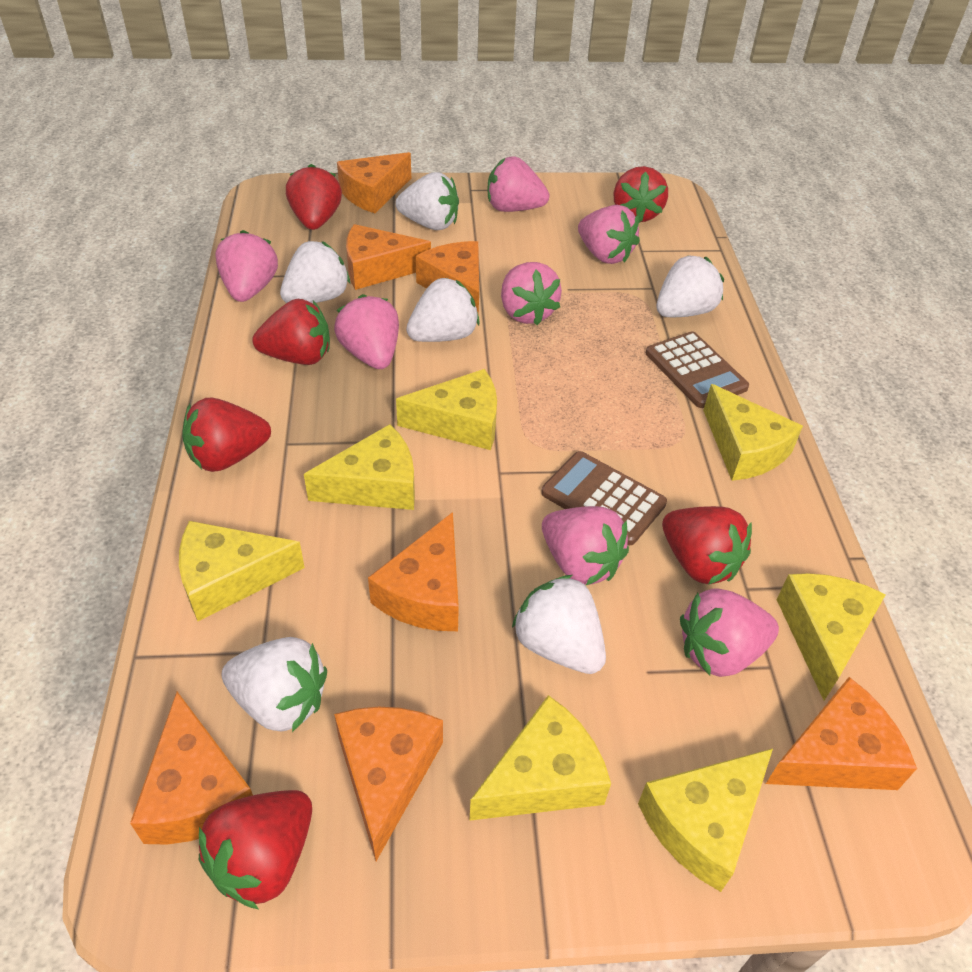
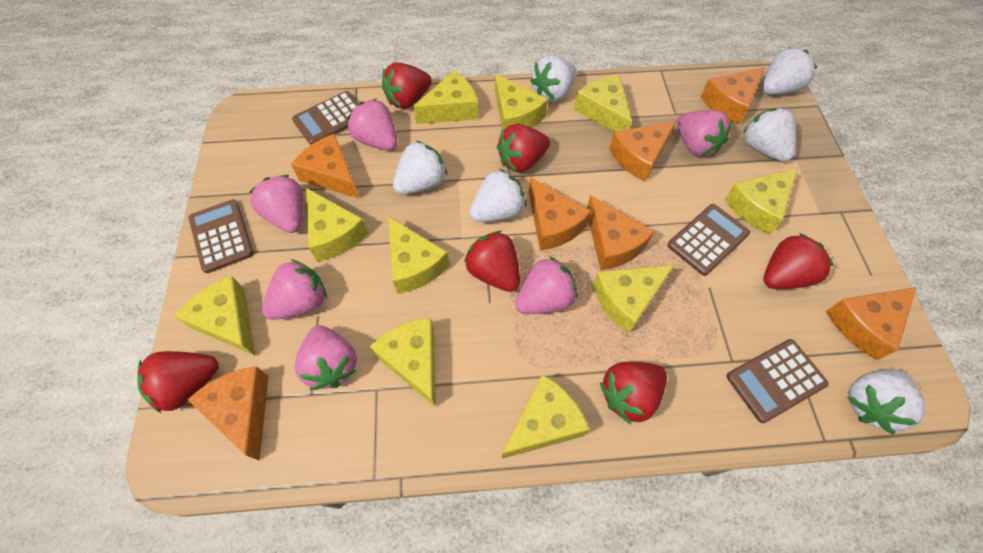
brown calculator: [541,451,667,545] [646,331,749,408] = 2 -> [189,199,253,273] [292,91,359,145] [667,204,750,276] [726,339,829,423] = 4
pink strawberry: [215,230,278,302] [334,294,399,369] [488,156,549,212] [501,262,562,325] [542,506,629,585] [578,205,640,264] [680,588,779,677] = 7 -> [249,175,303,233] [262,259,327,320] [295,325,357,390] [347,99,397,150] [515,257,578,314] [677,110,732,157] = 6
yellow cheese: [179,521,305,621] [304,424,415,510] [396,369,497,450] [469,695,611,821] [638,749,773,892] [703,384,803,481] [777,573,886,701] = 7 -> [175,276,255,356] [306,188,368,262] [370,318,435,406] [388,217,450,294] [413,70,478,124] [495,74,548,130] [502,374,590,459] [574,75,632,132] [593,265,674,334] [725,168,798,235] = 10

